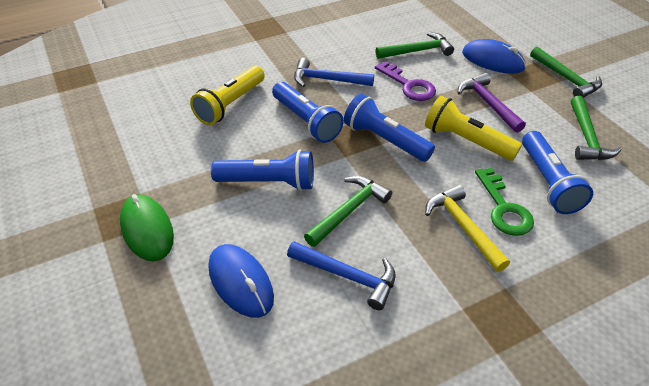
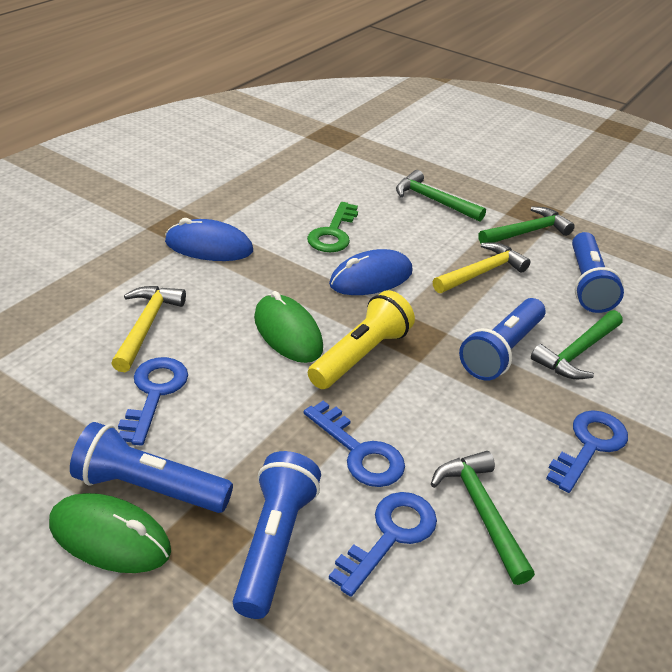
blue hammer: [287,241,395,310] [294,58,374,87] = 2 -> none = 0
blue key: none = 0 -> [118,357,188,446] [304,401,405,487] [329,492,437,597] [546,410,628,493] = 4
green mouse: [120,194,174,261] = 1 -> [49,493,171,573] [254,291,323,363] = 2
purple hammer: [458,73,526,133] = 1 -> none = 0
purple key: [375,61,436,101] = 1 -> none = 0
yellow flashlight: [190,66,265,125] [425,96,522,161] = 2 -> [308,290,415,389] = 1
yellow hammer: [425,185,510,272] = 1 -> [111,286,186,372] [433,242,530,293] = 2

